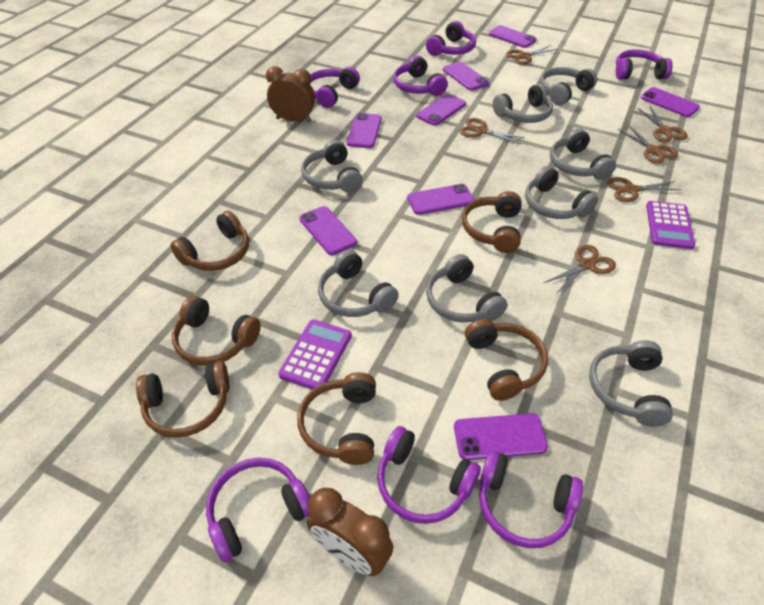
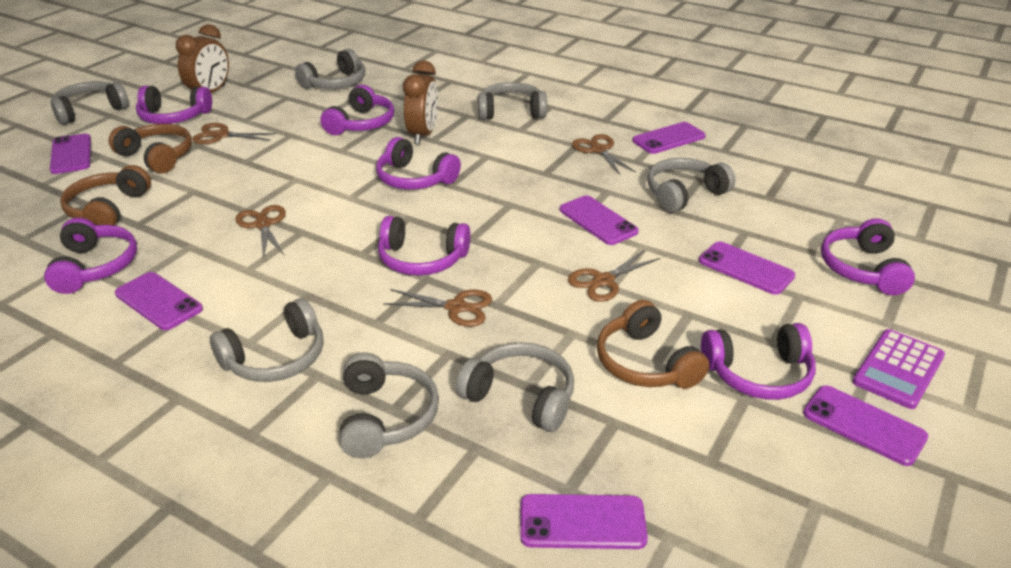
brown headphones: [136,361,229,438] [171,211,249,271] [172,296,261,365] [297,372,376,465] [462,191,521,253] [465,319,548,401] = 6 -> [60,165,151,226] [109,124,192,173] [597,300,709,389] = 3
brown scissors: [460,118,525,144] [506,45,558,65] [544,245,616,294] [607,177,681,202] [618,125,678,164] [638,107,688,142] = 6 -> [192,123,277,144] [235,205,286,259] [383,289,492,327] [568,250,660,302] [572,134,636,176] = 5
grey headphones: [301,140,363,193] [318,250,399,317] [426,254,507,323] [493,84,553,123] [525,166,598,219] [540,67,597,105] [550,128,616,180] [589,340,673,427] = 8 -> [51,81,129,125] [210,298,324,382] [295,49,365,89] [339,352,439,458] [456,342,574,432] [478,82,547,120] [648,158,736,213] = 7
purple calculator: [279,319,352,389] [646,201,695,249] = 2 -> [852,329,945,409] = 1
purple phone: [300,206,357,255] [347,113,382,148] [407,184,474,215] [416,94,466,125] [443,62,489,91] [454,413,548,460] [488,25,537,48] [641,87,700,117] = 8 -> [50,133,91,174] [115,272,203,330] [520,494,648,549] [560,195,639,245] [632,122,706,154] [699,241,796,295] [803,386,928,466] = 7

